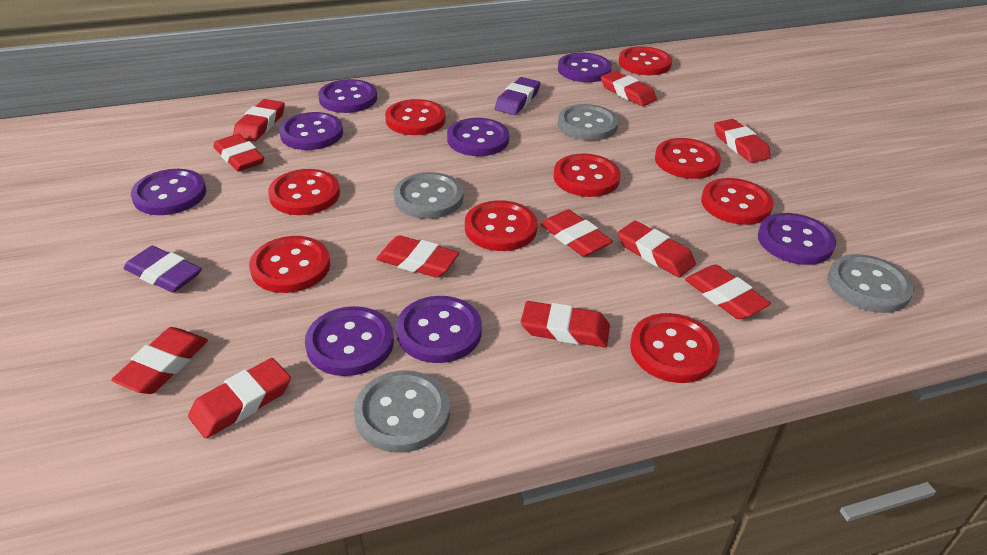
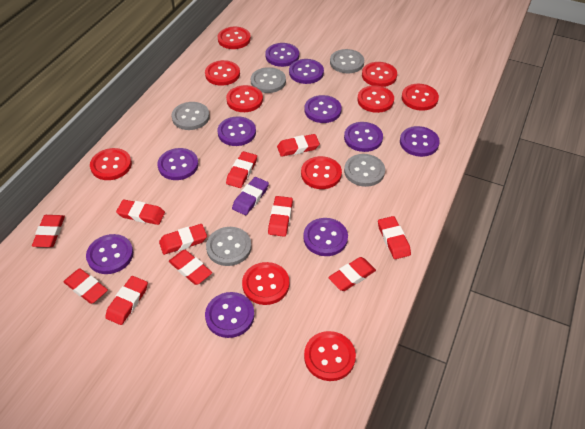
grey button: [354,370,450,453] [394,172,464,219] [558,104,618,141] [828,254,914,313] = 4 -> [172,102,210,130] [206,227,252,266] [251,67,286,93] [330,49,364,73] [344,154,385,187] = 5
purple button: [131,169,206,215] [279,112,343,150] [305,306,394,376] [318,79,377,113] [396,296,482,363] [447,118,509,156] [558,53,612,82] [758,213,836,265] = 8 -> [86,234,133,274] [157,148,199,180] [205,292,254,338] [217,116,256,146] [265,43,299,67] [289,59,324,84] [303,218,348,256] [305,95,342,123] [344,122,383,152] [400,126,440,157] = 10
purple eraser: [123,246,202,293] [495,77,540,115] = 2 -> [232,177,269,215] = 1
red button: [249,236,330,293] [268,169,340,215] [385,99,446,135] [465,200,537,251] [553,154,621,197] [619,46,672,75] [630,313,720,383] [655,138,721,179] [701,178,774,225] = 9 -> [90,148,132,180] [205,60,240,86] [218,27,251,49] [226,85,263,112] [242,262,289,305] [301,156,342,189] [304,331,356,381] [357,85,394,113] [362,62,397,87] [402,84,439,111] = 10

